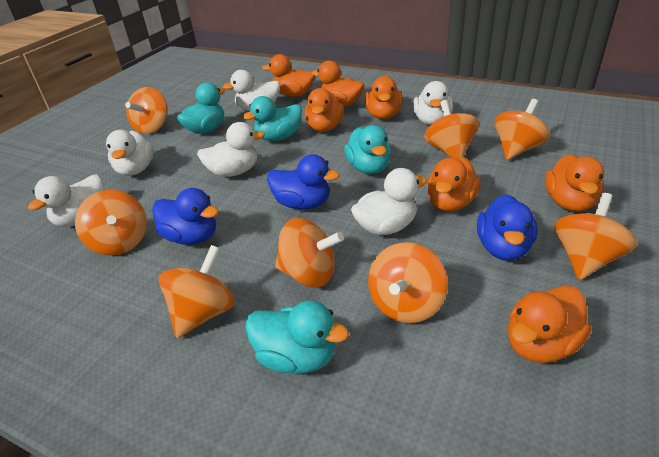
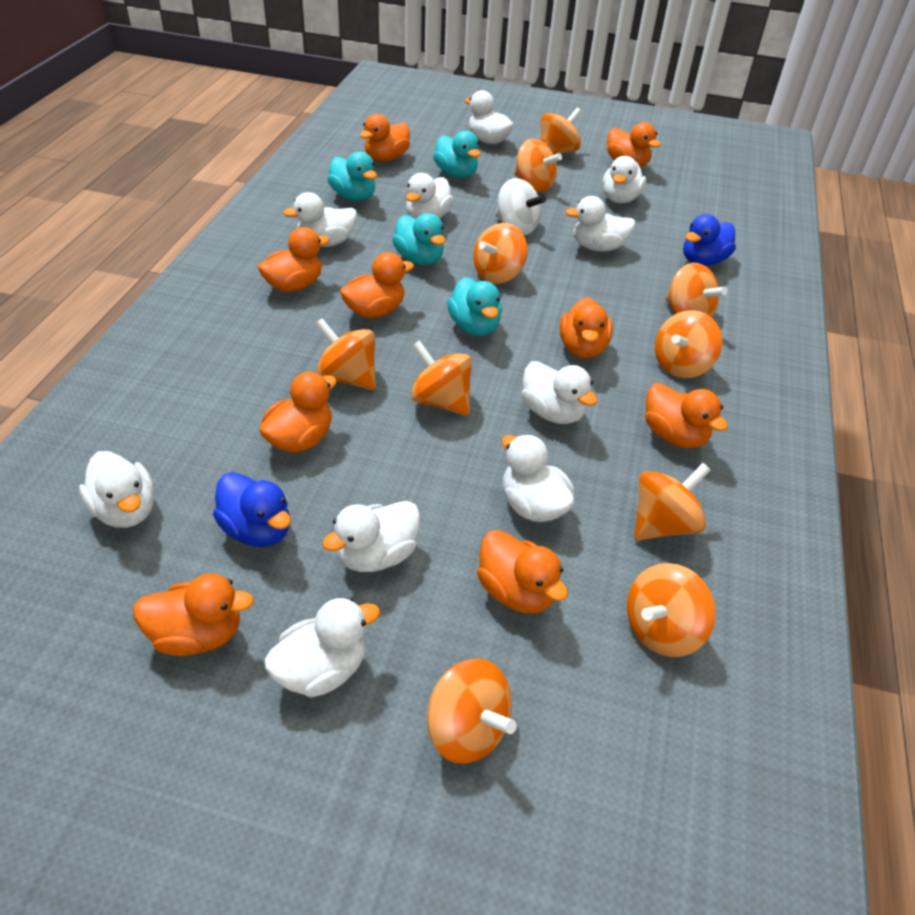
blue duck: [152,188,219,245] [267,154,340,209] [477,194,537,260] = 3 -> [213,472,291,547] [683,214,736,266] = 2
orange duck: [262,54,315,97] [305,88,344,132] [312,61,364,107] [365,76,403,119] [427,157,480,212] [508,285,591,363] [545,154,604,212] = 7 -> [133,573,254,656] [258,227,330,292] [259,372,337,452] [340,252,414,318] [360,114,410,162] [477,530,568,614] [560,297,613,358] [607,122,661,167] [645,383,728,448] = 9
orange spinning top: [75,190,147,255] [125,87,168,134] [159,245,235,338] [275,218,344,287] [368,242,448,323] [424,100,479,158] [494,99,550,160] [554,193,637,280] = 8 -> [315,318,376,390] [411,340,472,416] [427,659,517,764] [473,223,528,284] [514,139,562,192] [540,108,582,155] [627,563,716,657] [634,463,710,541] [655,310,722,378] [665,263,727,318] = 10
white duck: [28,174,105,227] [106,130,154,176] [197,122,265,177] [223,70,280,111] [351,168,427,235] [413,81,453,125] = 6 -> [79,451,154,528] [264,598,380,698] [283,192,357,247] [322,501,420,572] [406,173,454,219] [465,90,514,144] [502,435,575,522] [522,361,598,424] [565,196,635,252] [603,156,646,204] = 10
white spinning top: none = 0 -> [495,178,546,235] = 1

